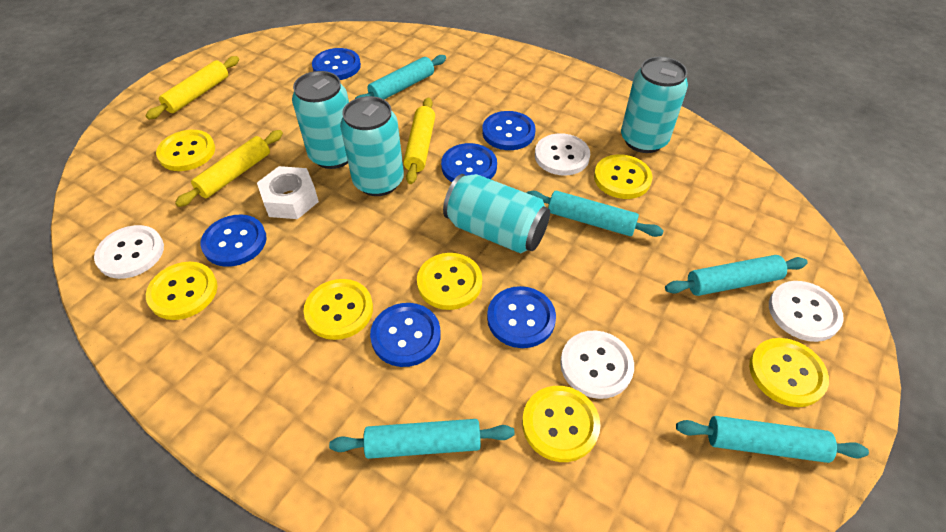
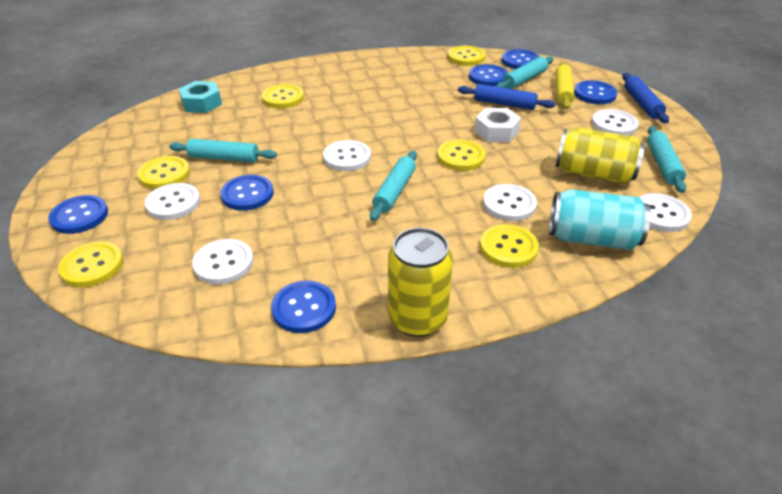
blue rolling pin: none = 0 -> [458,84,555,110] [622,73,669,123] = 2
turquoise can: [292,71,349,169] [340,96,404,196] [443,174,550,253] [621,57,688,153] = 4 -> [549,189,651,250] = 1
turquoise nut: none = 0 -> [179,81,222,113] = 1
turquoise rolling pin: [329,419,515,459] [355,55,446,99] [526,191,664,237] [665,255,808,296] [676,416,869,463] = 5 -> [169,139,277,162] [370,151,417,221] [496,56,554,89] [647,126,686,193] = 4
white button: [94,225,164,279] [535,133,590,176] [560,330,634,399] [769,281,844,342] = 4 -> [145,183,200,220] [192,239,254,284] [323,140,371,171] [483,184,537,221] [592,109,639,136] [639,193,692,232] = 6
yellow button: [146,262,218,320] [156,130,215,171] [304,279,373,340] [417,253,482,310] [522,386,600,462] [594,154,652,199] [749,338,829,407] = 7 -> [58,241,123,287] [137,156,190,189] [262,84,304,108] [437,139,485,171] [448,46,485,66] [480,224,539,268] = 6
yellow can: none = 0 -> [388,228,453,337] [555,127,645,183] = 2
yellow rolling pin: [146,56,239,119] [175,130,283,207] [403,98,435,184] = 3 -> [555,62,574,109] = 1

